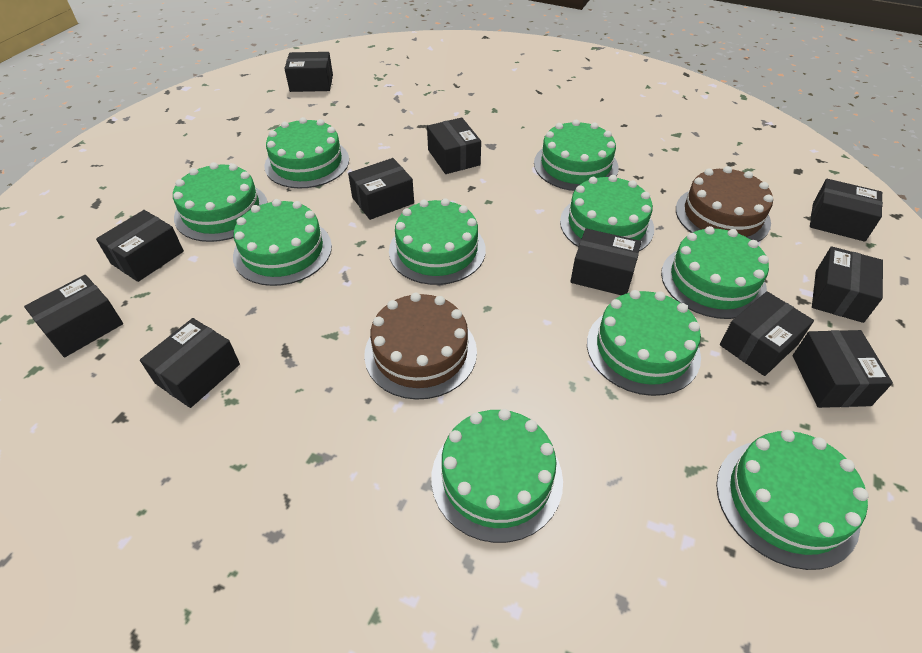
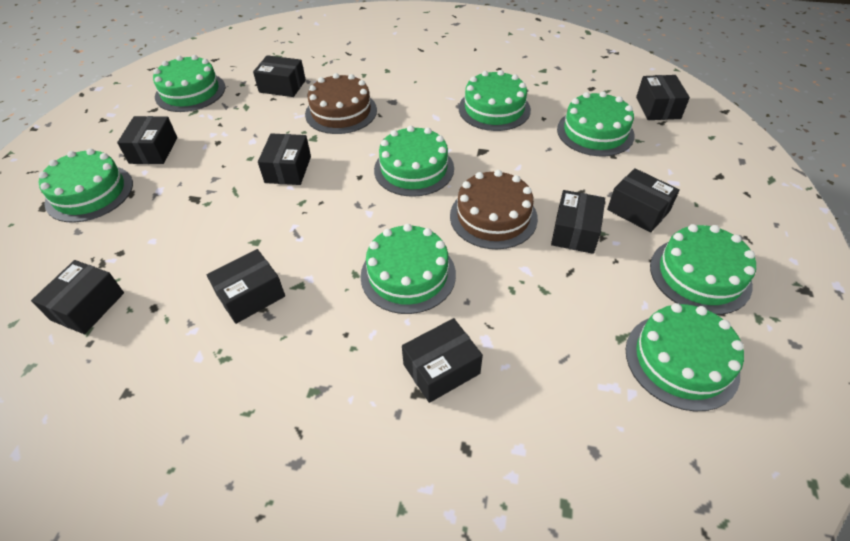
black box: [24,275,123,357] [96,210,184,282] [140,318,240,408] [284,52,333,92] [348,158,414,220] [427,117,481,174] [570,228,641,295] [720,291,814,376] [792,330,893,408] [810,179,883,242] [812,246,883,323] = 11 -> [31,260,124,334] [117,116,177,164] [207,249,285,324] [253,55,306,97] [258,133,311,185] [402,318,483,403] [551,190,605,254] [607,168,680,233] [636,75,690,120] = 9
green cake: [173,162,268,242] [233,199,332,286] [264,117,349,188] [389,198,486,285] [431,409,563,543] [534,120,618,191] [560,175,654,251] [587,290,701,396] [661,226,769,319] [716,430,869,570] = 10 -> [38,148,133,223] [153,55,225,112] [360,224,456,314] [374,126,454,197] [459,70,531,131] [557,91,635,156] [626,303,744,411] [650,224,756,315] = 8

